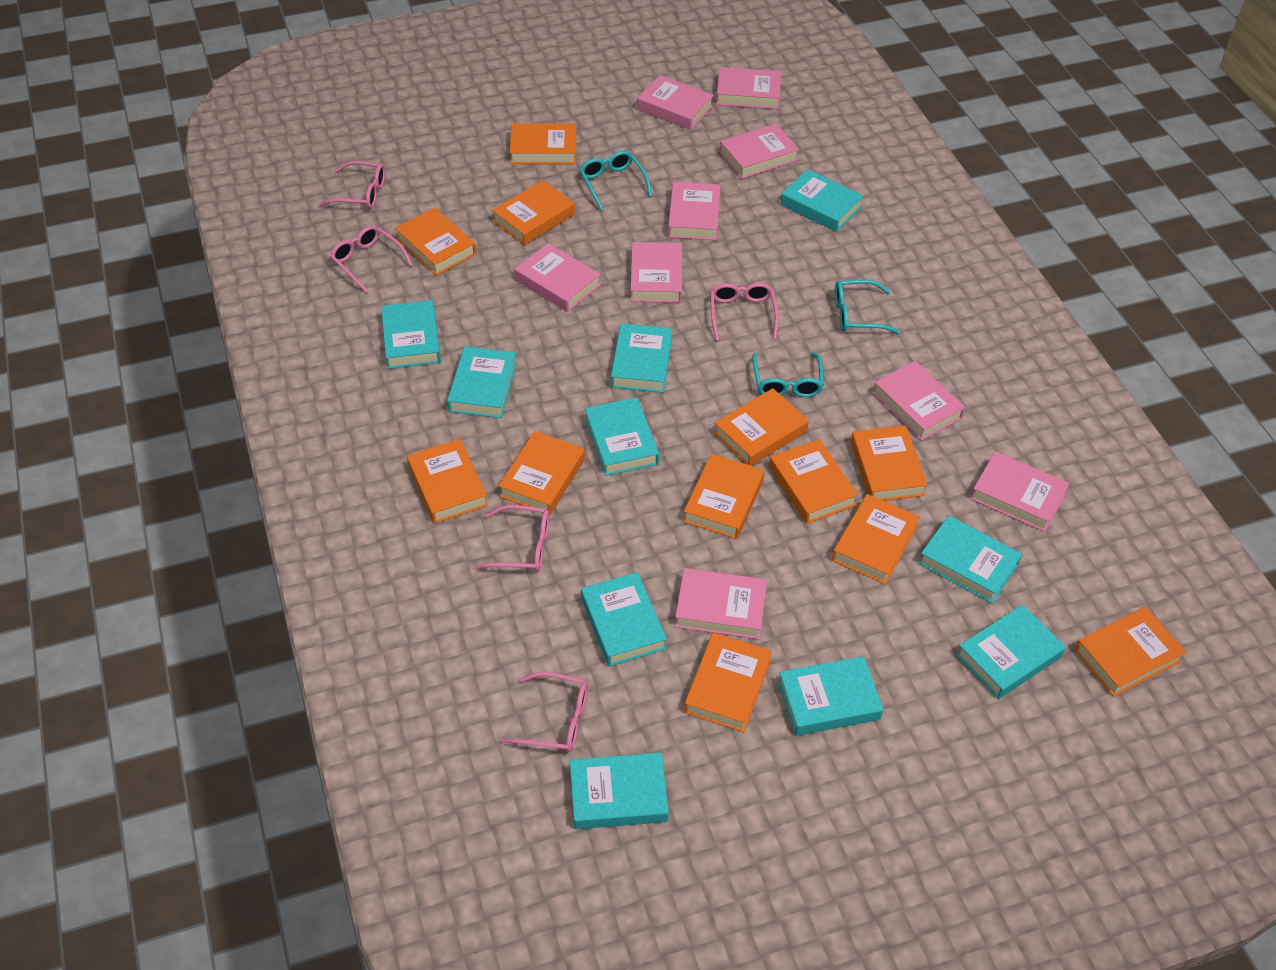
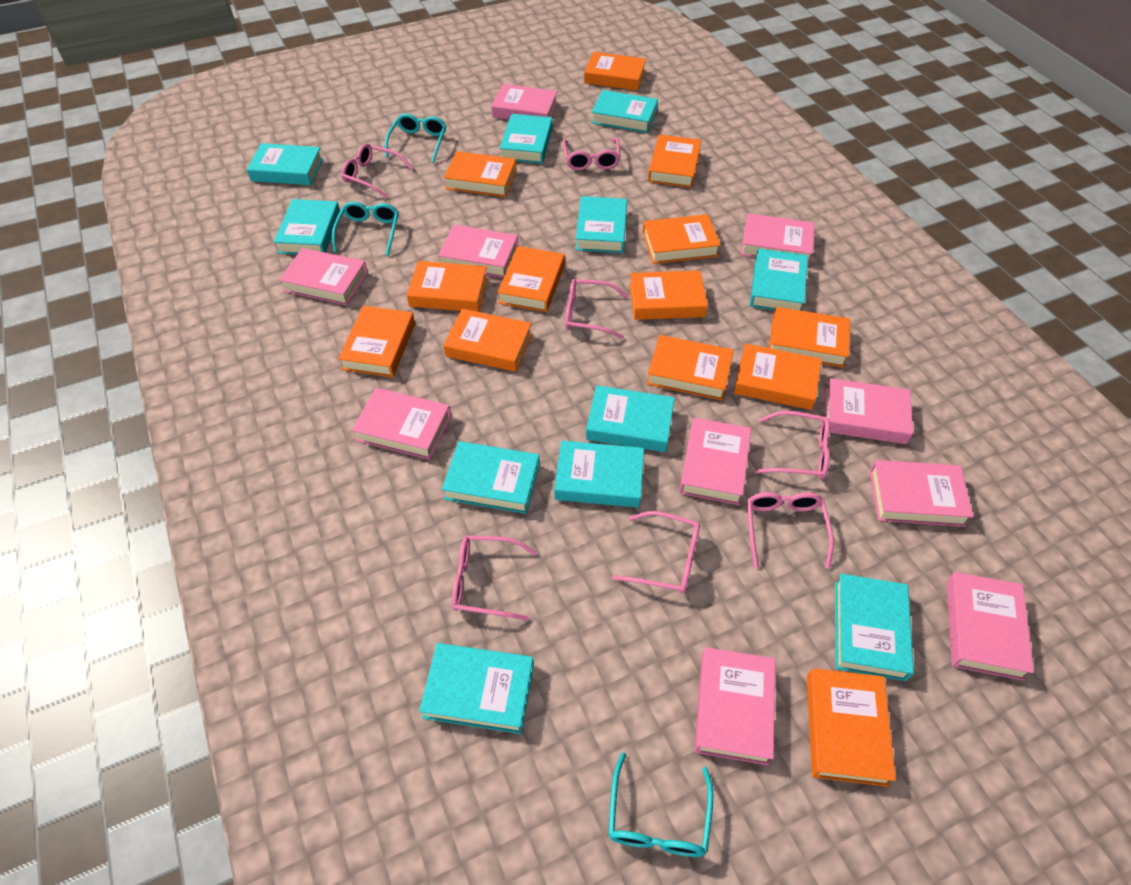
orange book: [395,208,476,276] [407,439,488,524] [492,180,575,245] [498,431,585,515] [510,124,576,164] [683,454,764,539] [684,632,772,732] [714,388,809,466] [769,439,858,524] [832,494,920,584] [850,425,928,501] [1074,607,1187,697] = 12 -> [338,306,415,377] [407,261,488,312] [443,309,532,372] [444,151,517,197] [497,246,565,312] [584,52,646,91] [629,271,708,320] [642,214,721,264] [647,335,734,400] [648,134,701,188] [734,343,821,410] [769,307,850,368] [807,668,896,787] = 13
pink book: [515,243,601,312] [630,242,682,303] [637,75,714,130] [668,182,721,240] [675,568,767,639] [716,67,781,109] [719,124,799,179] [873,361,965,441] [970,451,1070,532] = 9 -> [279,248,368,305] [352,388,451,460] [438,225,518,278] [492,84,558,120] [679,418,751,505] [694,647,776,765] [741,213,815,265] [825,378,913,444] [870,460,973,527] [947,572,1034,681] = 10
pink glasses: [319,161,385,209] [330,225,413,293] [473,505,550,572] [501,672,588,752] [710,283,779,341] = 5 -> [342,143,413,198] [452,535,537,621] [562,138,620,170] [565,279,628,339] [612,511,700,594] [747,492,834,568] [755,411,830,479] = 7
turquoise book: [381,300,441,369] [447,346,517,418] [570,752,669,829] [581,572,667,666] [585,397,659,476] [611,323,672,393] [778,656,883,736] [781,169,864,232] [918,516,1022,603] [956,605,1066,699] = 10 -> [247,143,323,185] [274,199,340,255] [419,643,534,734] [442,441,540,514] [499,114,553,164] [554,441,644,508] [575,196,628,253] [586,386,675,452] [591,90,658,133] [750,248,808,311] [835,574,914,681] = 11

